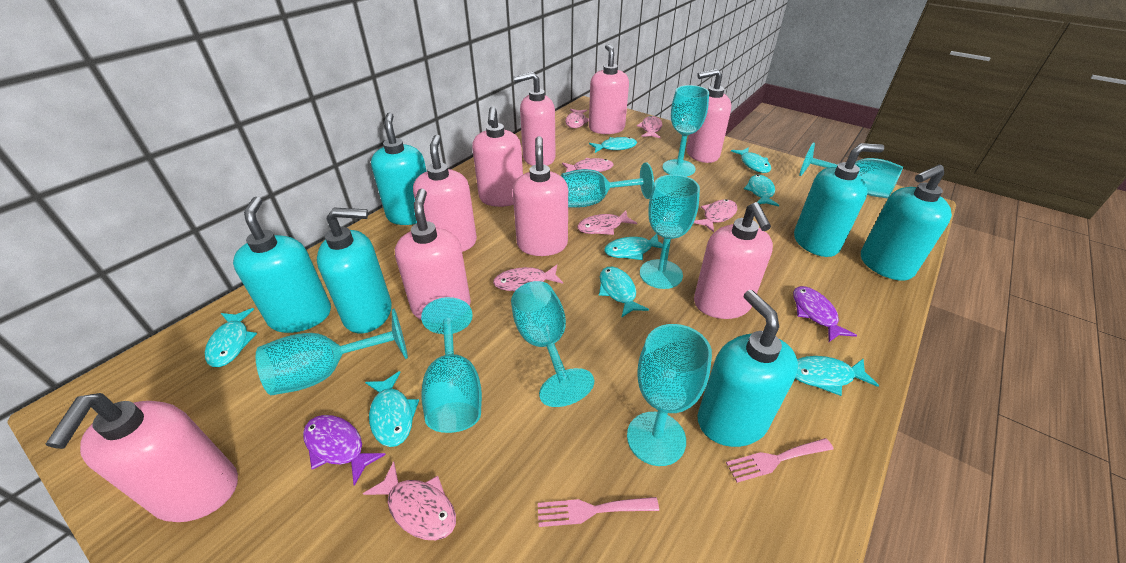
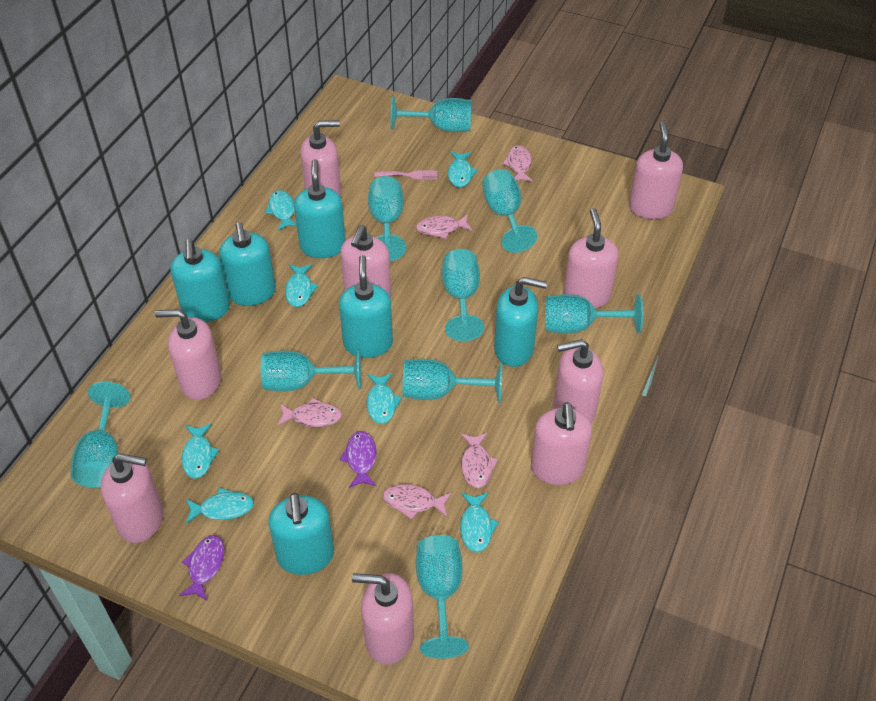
pink fish: [363,461,456,540] [493,265,563,291] [562,158,613,173] [565,109,589,128] [577,210,637,235] [637,116,662,138] [694,199,737,232] = 7 -> [277,398,342,427] [383,484,451,520] [416,214,473,239] [461,433,498,488] [502,145,533,182] = 5
pink fork: [538,497,659,527] [726,438,833,483] = 2 -> [374,171,437,180] = 1
turquoise fish: [205,308,257,367] [365,371,419,447] [589,137,637,153] [599,267,649,318] [604,233,663,260] [731,147,771,173] [744,175,779,207] [795,356,879,396] = 8 -> [182,423,219,479] [186,488,254,523] [265,190,297,231] [285,264,318,307] [366,373,402,424] [448,152,478,188] [460,492,499,552] = 7
turquoise goblet: [256,309,408,395] [421,297,482,433] [511,281,594,407] [561,162,654,207] [627,324,712,466] [640,174,700,289] [662,85,709,176] [799,143,903,199] = 8 -> [70,382,130,488] [261,349,361,391] [368,176,406,261] [391,96,471,132] [402,359,502,403] [416,535,469,659] [442,249,484,341] [482,169,537,253] [545,294,643,334] = 9

